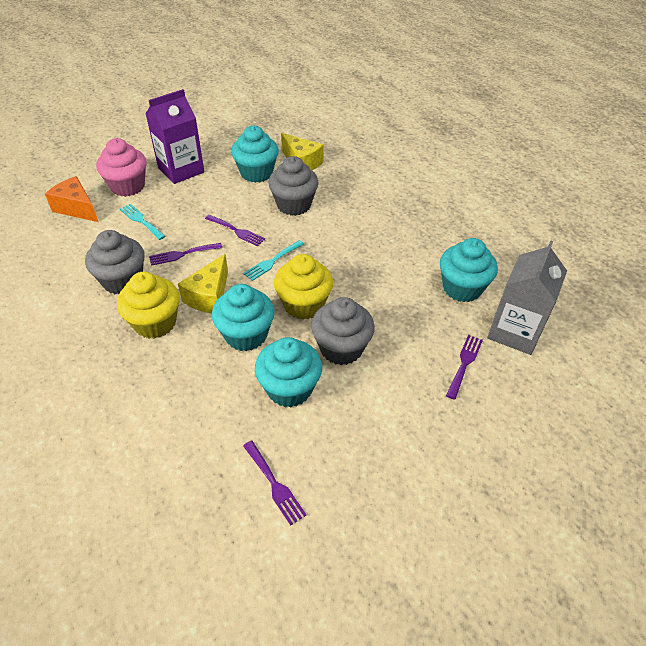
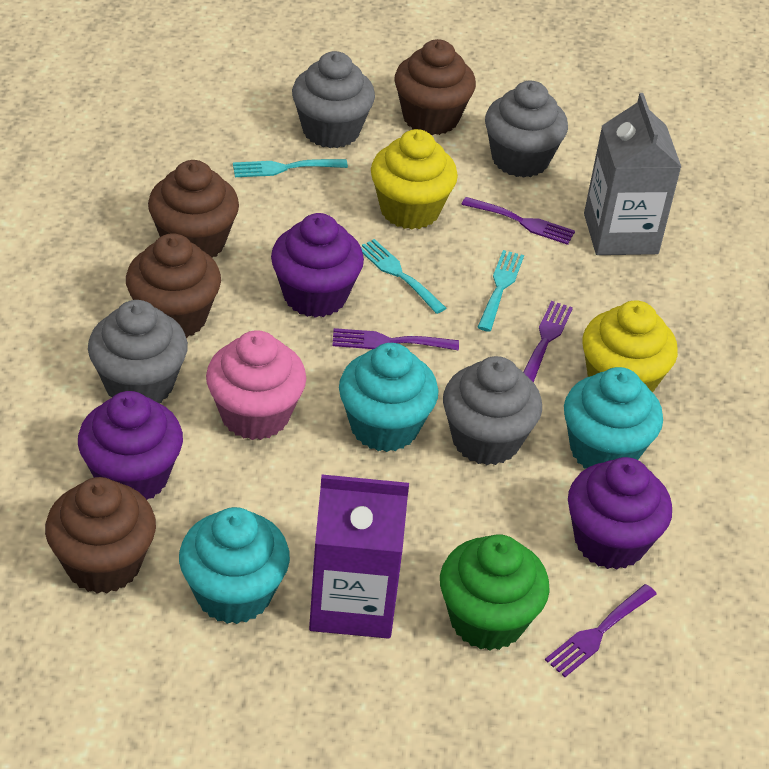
brown cupcake: none = 0 -> [45,477,156,593] [126,233,221,338] [148,160,239,257] [394,39,476,135] = 4
green cupcake: none = 0 -> [440,534,550,651] = 1
grey cupcake: [85,230,145,294] [268,156,318,216] [311,297,375,365] = 3 -> [88,300,188,403] [292,51,375,148] [443,356,542,465] [485,81,568,178] = 4
orange cheese: [45,176,98,222] = 1 -> none = 0
purple cupcake: none = 0 -> [78,391,183,500] [271,213,364,318] [568,457,672,570] = 3
turquoise cupcake: [212,284,275,351] [231,126,279,183] [255,337,322,407] [440,238,498,302] = 4 -> [179,507,290,624] [339,343,439,452] [564,367,663,469] = 3
turquoise fork: [120,204,166,240] [243,240,304,281] = 2 -> [233,159,348,177] [361,239,446,314] [477,250,524,332] = 3
yellow cheese: [178,254,228,314] [281,133,324,170] = 2 -> none = 0

